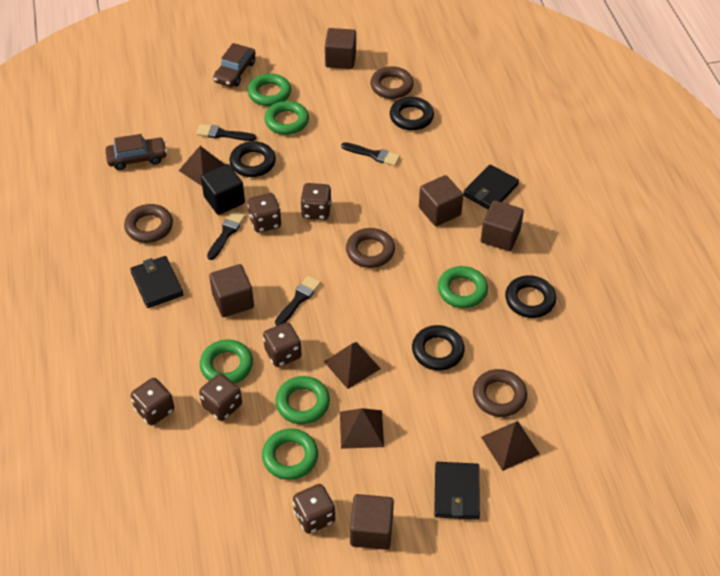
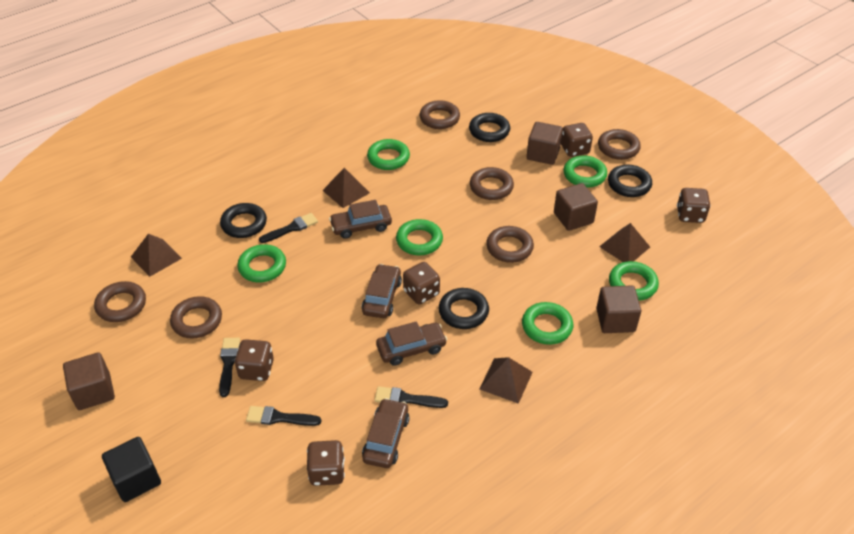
black wallet: [130,256,184,308] [434,462,480,520] [463,164,519,210] = 3 -> none = 0
brown car: [105,134,167,170] [213,43,256,87] = 2 -> [329,200,392,239] [362,264,402,318] [362,398,410,468] [376,321,447,366] = 4
brown cube: [209,264,254,317] [325,28,356,69] [350,494,394,550] [419,175,463,226] [481,200,524,251] = 5 -> [63,352,115,410] [527,122,563,165] [554,183,598,231] [596,285,641,333] = 4
brown dice: [131,378,174,425] [199,373,242,421] [247,193,281,233] [263,322,302,367] [293,484,335,534] [300,183,332,220] = 6 -> [234,339,274,381] [307,440,345,486] [403,262,440,304] [561,123,593,157] [677,188,711,223] = 5
brown ring: [124,204,173,243] [346,228,395,268] [370,66,414,99] [473,369,527,417] = 4 -> [94,281,146,322] [170,296,222,339] [420,100,460,129] [470,167,514,200] [486,226,534,263] [598,129,641,160] = 6

